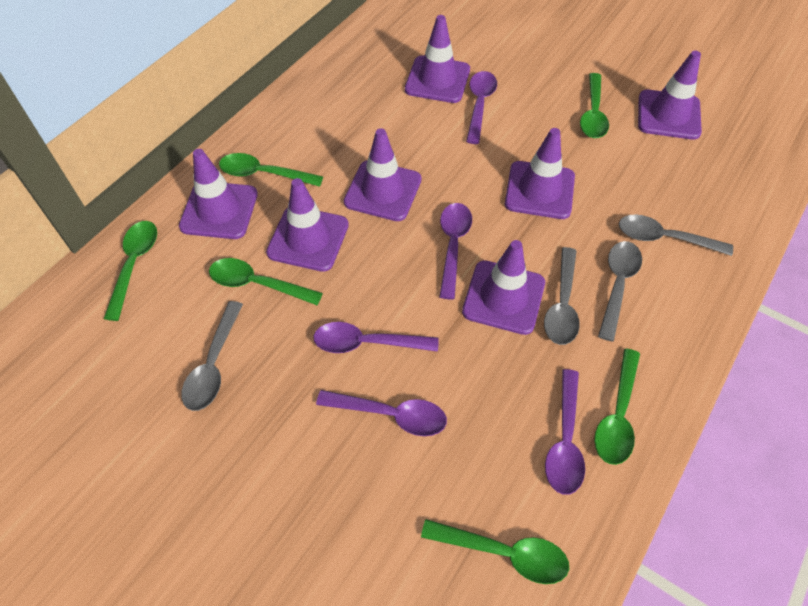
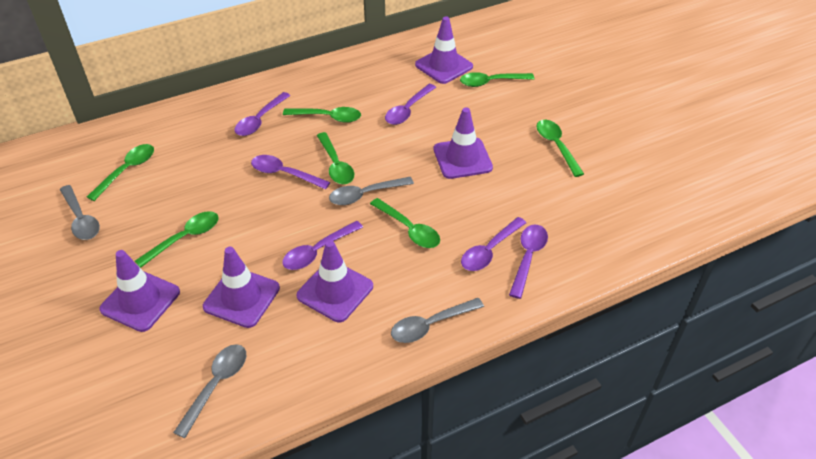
green spoon: [104,221,157,321] [209,258,323,305] [219,153,323,187] [421,519,569,584] [580,73,609,138] [594,348,640,465] = 6 -> [87,144,154,201] [135,211,219,268] [283,107,361,123] [317,132,354,184] [370,198,440,248] [460,72,534,87] [536,120,584,177] = 7
purple spoon: [313,322,438,353] [316,390,447,436] [439,203,472,299] [466,71,497,144] [545,369,585,495] = 5 -> [234,92,290,136] [251,155,330,190] [282,221,363,270] [385,84,436,125] [461,217,526,271] [509,224,548,299] = 6
purple traffic cone: [179,149,258,239] [266,178,349,272] [344,128,422,221] [405,15,470,103] [462,240,545,335] [505,128,575,219] [638,51,702,140] = 7 -> [99,250,180,332] [203,247,280,328] [296,240,373,322] [415,16,473,84] [434,108,493,179] = 5

